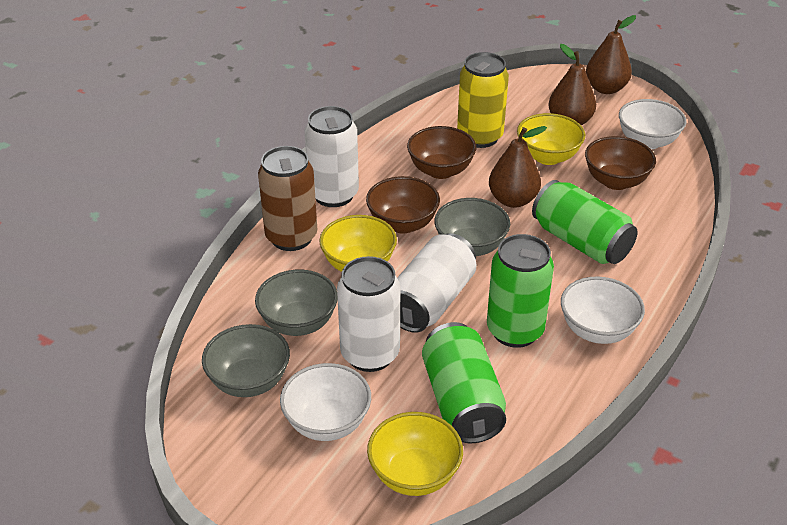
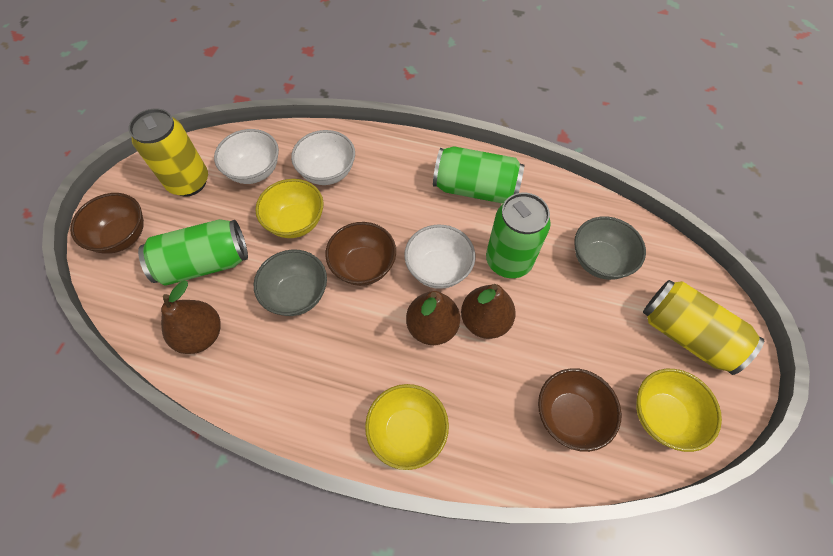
brown can: [258,146,317,251] = 1 -> none = 0
grey bowl: [202,324,290,397] [255,270,338,336] [434,198,510,256] = 3 -> [254,250,327,316] [574,216,646,280] = 2
white can: [304,106,359,207] [337,256,400,372] [397,233,477,333] = 3 -> none = 0
yellow can: [457,52,509,148] = 1 -> [129,108,208,196] [643,280,764,375] = 2

